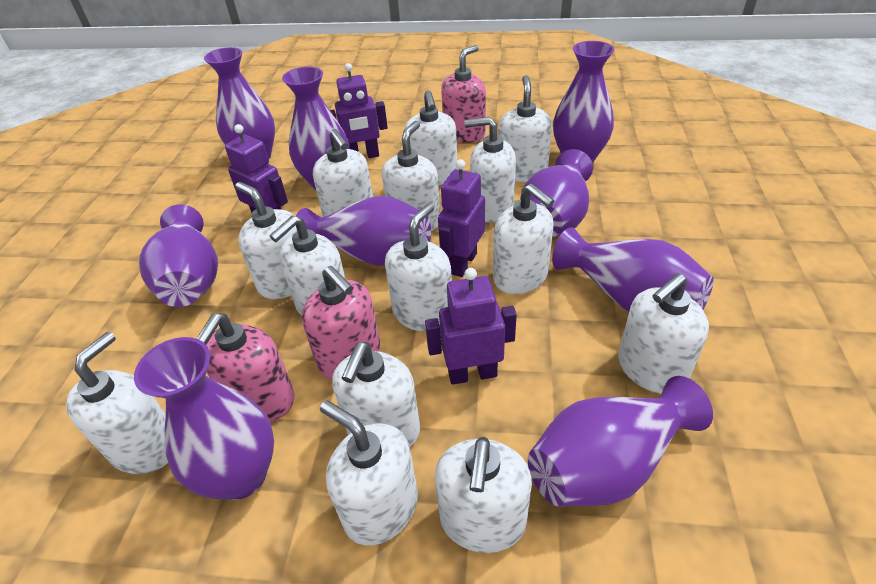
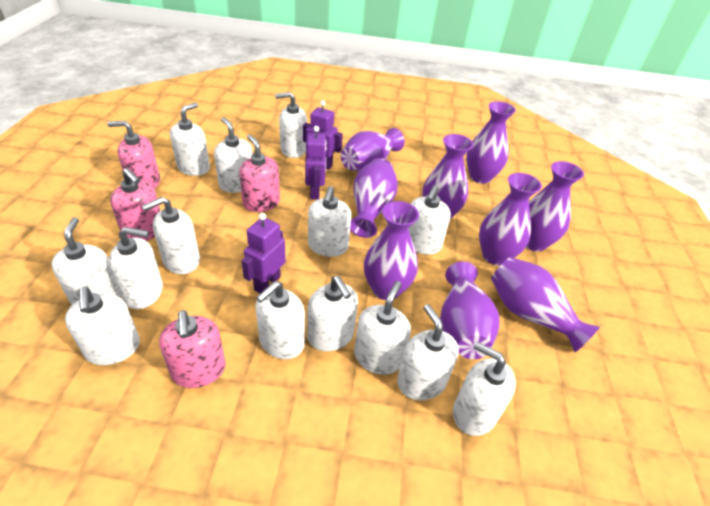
pink soap dispenser: [197,313,295,422] [302,266,380,379] [441,45,486,143] = 3 -> [107,121,160,189] [110,168,160,241] [159,310,226,388] [239,134,280,212] = 4
purple robot: [225,124,288,213] [330,63,388,158] [425,268,517,385] [438,159,485,277] = 4 -> [241,213,286,293] [303,100,343,170] [305,126,327,200] = 3

